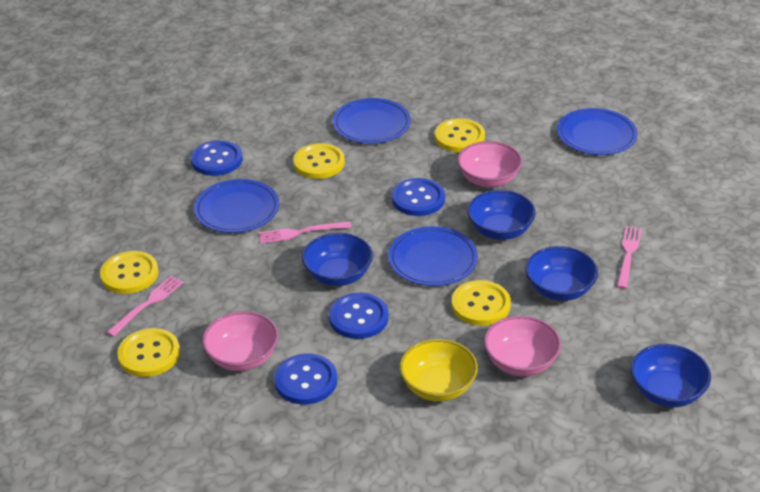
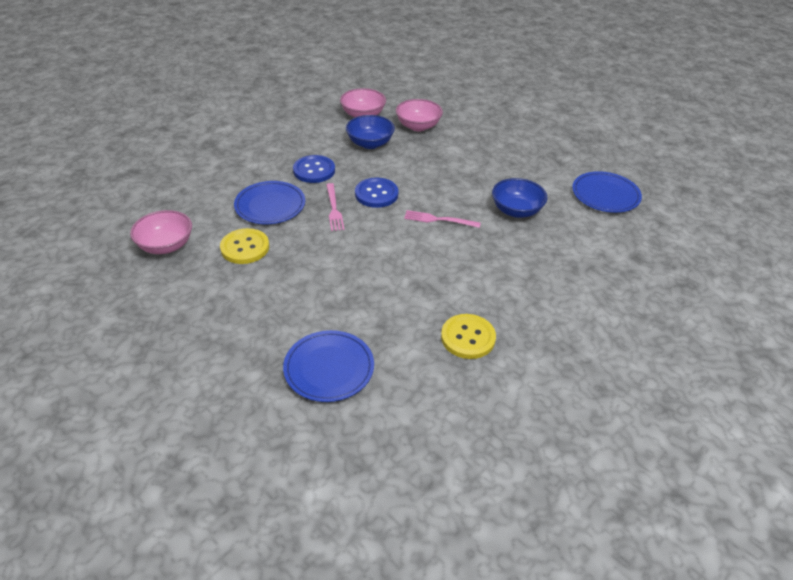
blue bowl: [302,233,373,286] [467,190,536,240] [525,246,598,301] [631,344,711,407] = 4 -> [346,115,395,149] [492,178,547,218] = 2
blue button: [191,140,243,176] [274,353,337,404] [329,293,389,339] [392,178,445,216] = 4 -> [293,155,335,183] [355,178,398,208] = 2
blue plate: [194,179,279,233] [333,98,411,144] [388,226,478,286] [557,108,638,155] = 4 -> [234,181,305,224] [283,330,374,402] [572,171,642,213] = 3
pink fork: [106,275,184,337] [259,221,352,244] [617,226,642,289] = 3 -> [326,183,344,231] [404,210,481,228] = 2
yellow bowl: [399,339,478,402] = 1 -> none = 0
yellow button: [100,251,159,294] [117,328,180,377] [293,143,345,179] [435,118,485,152] [451,280,511,326] = 5 -> [220,228,269,264] [441,314,496,359] = 2

